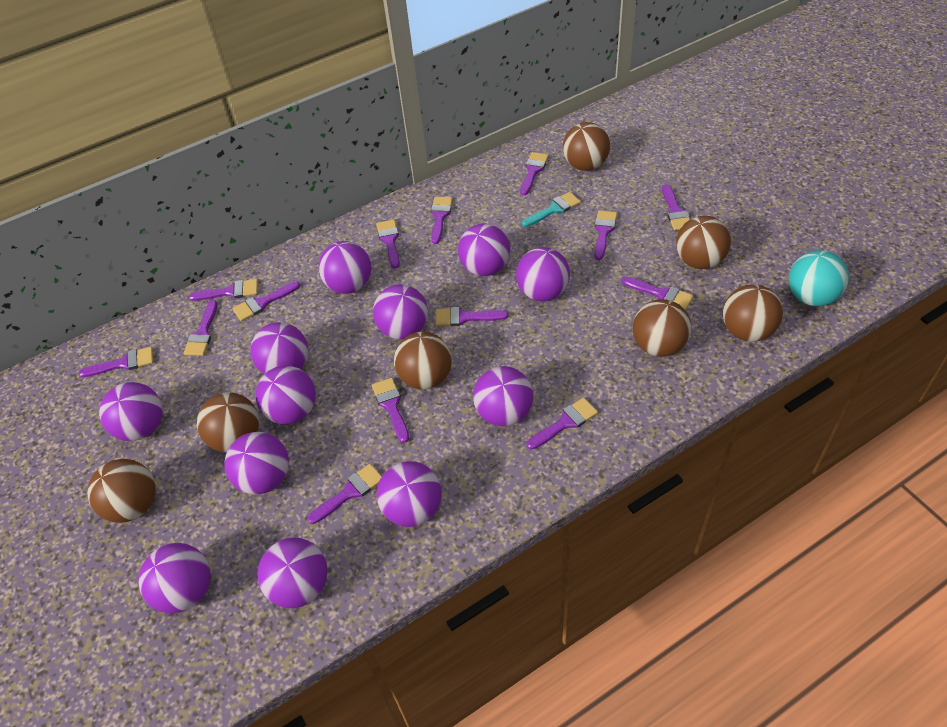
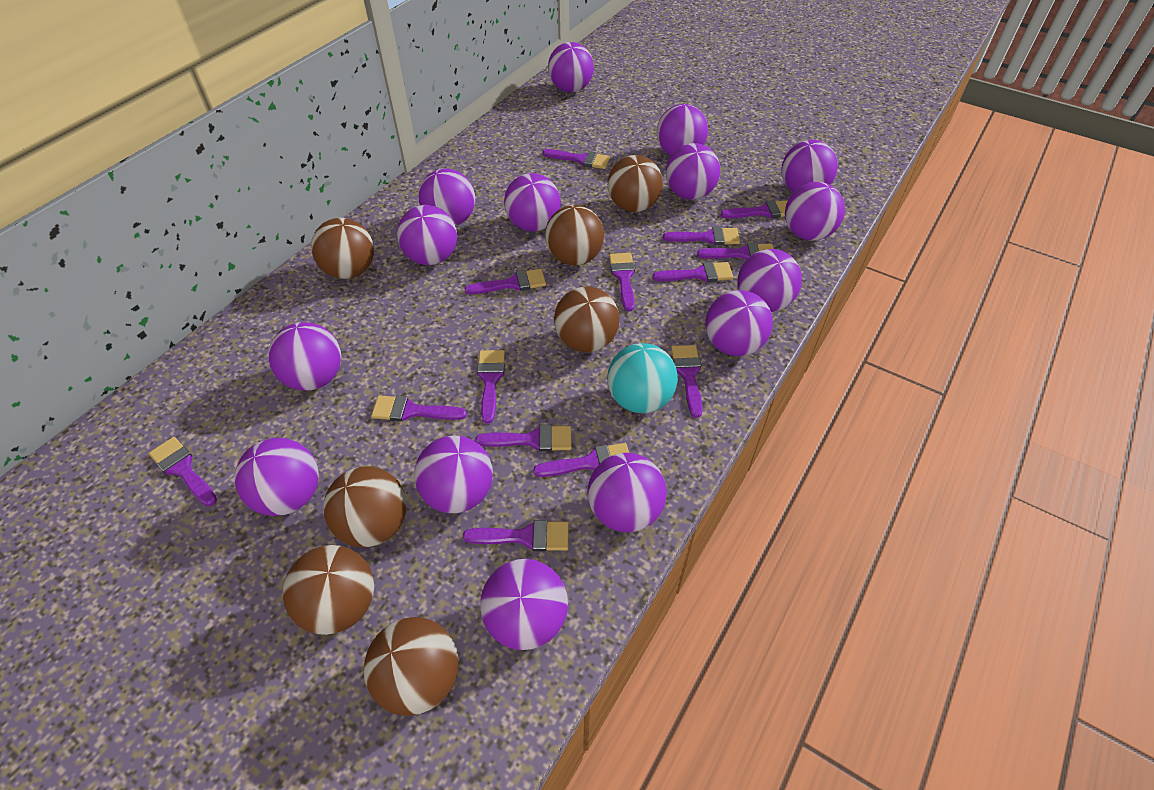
purple ball: [99,382,163,441] [138,543,211,613] [224,432,289,495] [250,322,308,374] [255,365,316,424] [257,537,328,608] [318,241,371,294] [373,284,428,340] [377,461,442,527] [458,224,510,276] [473,366,533,426] [516,247,570,301] = 12 -> [234,438,319,516] [268,322,341,391] [397,205,457,265] [414,435,493,513] [419,169,475,226] [480,559,568,650] [504,173,561,232] [548,42,594,92] [588,453,667,532] [657,104,708,156] [666,143,720,200] [705,290,773,356] [737,249,802,312] [781,140,838,192] [785,182,845,241] = 15
turquoise brush: [522,192,581,227] = 1 -> none = 0

